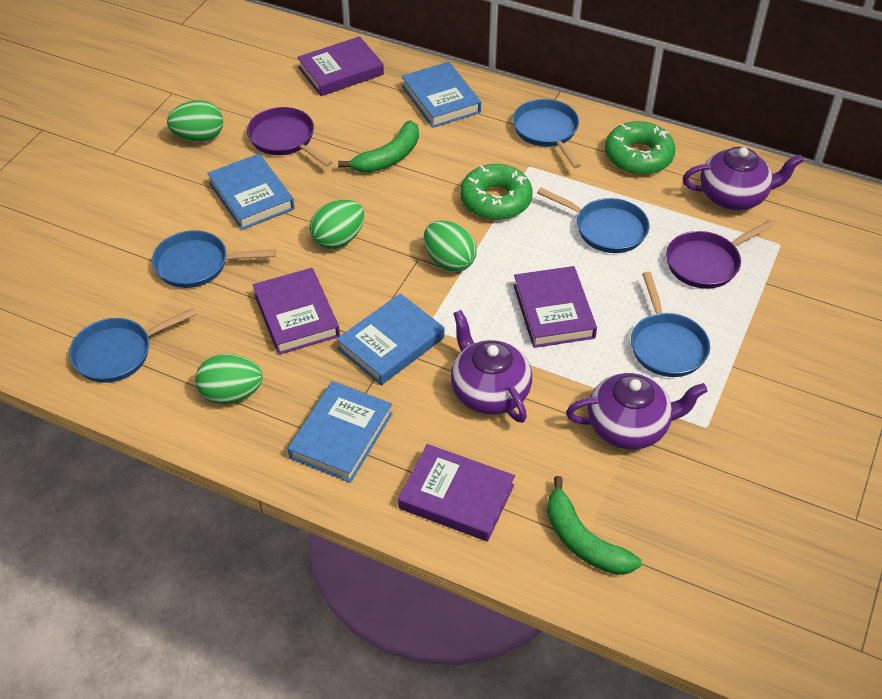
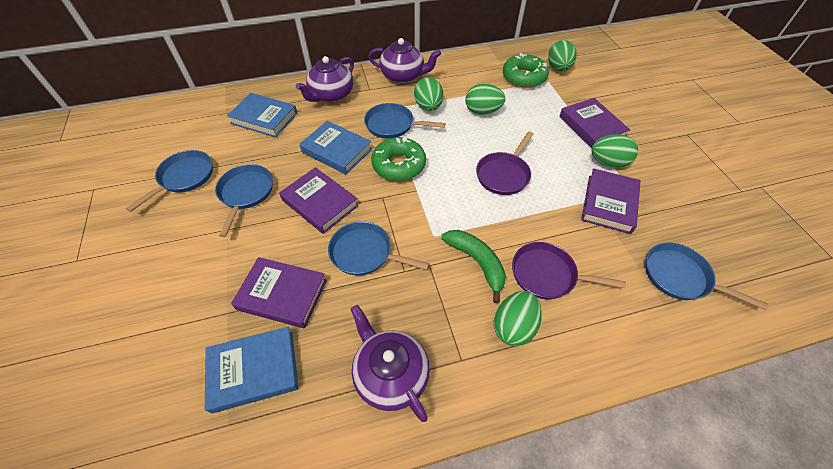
blue book: [207,154,295,230] [288,381,393,483] [337,293,444,385] [402,62,481,128] = 4 -> [205,327,299,414] [227,93,297,138] [299,121,372,175] = 3
green banana: [338,120,419,173] [547,476,642,575] = 2 -> [441,230,506,303] = 1
green egg: [167,100,223,142] [195,354,263,404] [310,200,364,249] [424,221,477,272] = 4 -> [414,77,443,111] [465,84,506,114] [494,291,542,346] [548,40,577,71] [592,134,638,168] = 5

